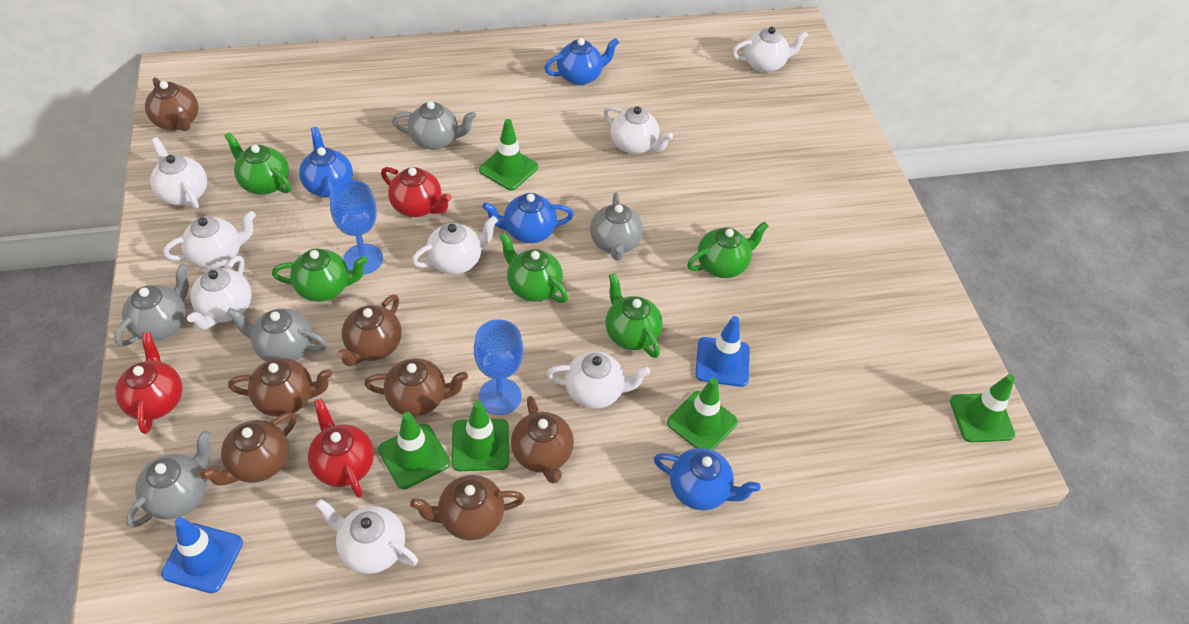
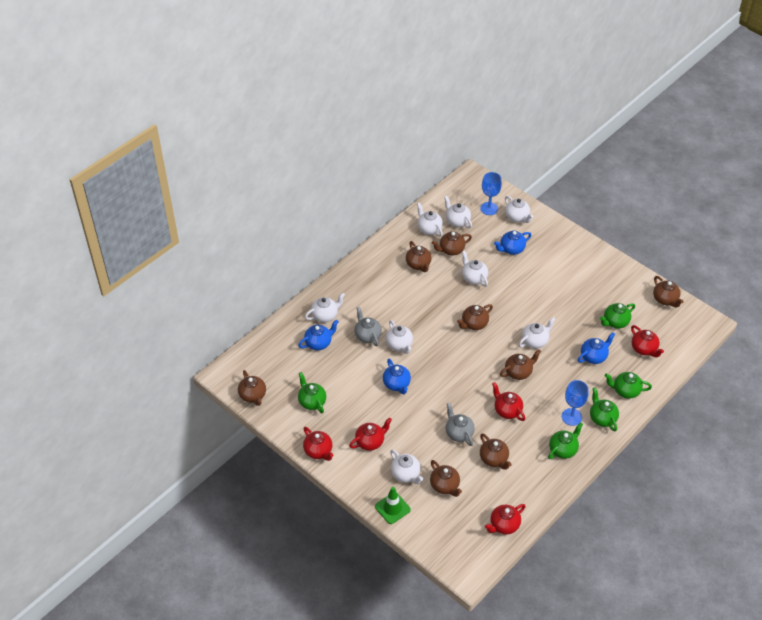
blue traffic cone: [161,517,243,593] [695,316,750,387] = 2 -> none = 0
brown teapot: [145,77,199,131] [200,412,296,486] [228,358,332,417] [336,295,402,366] [364,358,468,417] [410,475,525,540] [511,396,574,484] = 7 -> [238,370,266,406] [406,241,432,272] [430,460,462,497] [432,231,472,256] [457,304,493,330] [480,433,512,470] [500,350,541,380] [653,276,684,308] = 8
green traffic cone: [378,412,450,489] [452,401,509,471] [479,119,538,190] [667,378,738,450] [950,374,1015,443] = 5 -> [375,487,411,524] = 1
grey teapot: [114,264,189,346] [126,430,211,528] [226,308,327,362] [392,101,476,150] [590,192,643,261] = 5 -> [354,307,382,346] [446,403,475,446] = 2
red teapot: [115,332,182,434] [308,398,374,498] [381,167,452,217] = 3 -> [303,427,334,461] [349,418,392,451] [485,504,526,535] [492,382,525,421] [631,325,664,357] = 5

